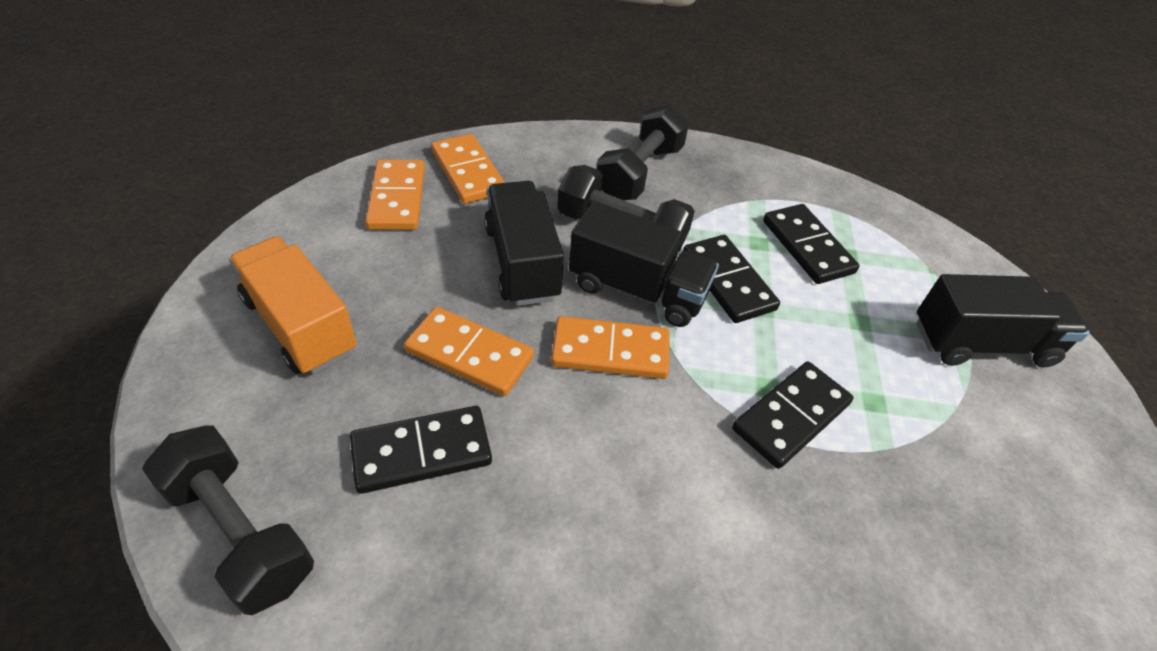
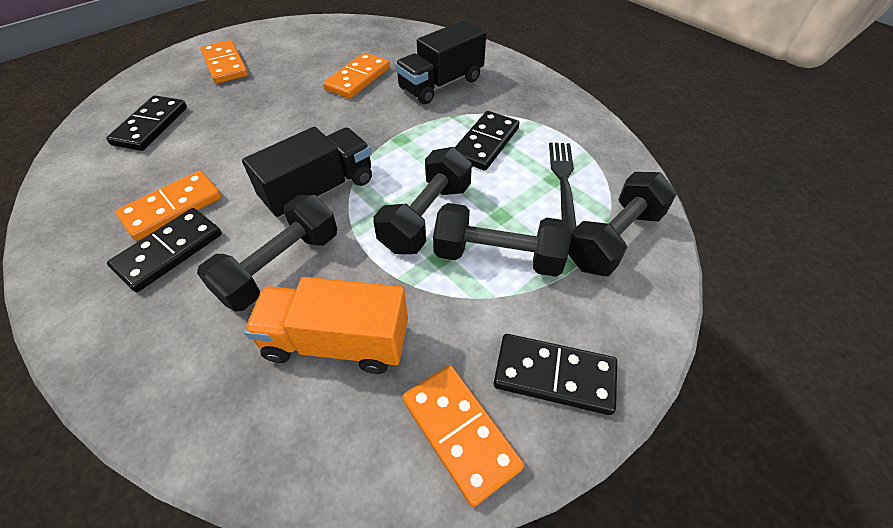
black dumbbell: [142,425,314,615] [557,165,695,252] [597,104,689,200] = 3 -> [197,195,337,311] [373,147,472,254] [433,203,571,277] [568,172,677,276] = 4
black fork: none = 0 -> [549,142,576,234] = 1
black truck: [484,181,564,306] [569,201,719,327] [916,274,1090,367] = 3 -> [242,127,372,218] [395,20,486,104] = 2

